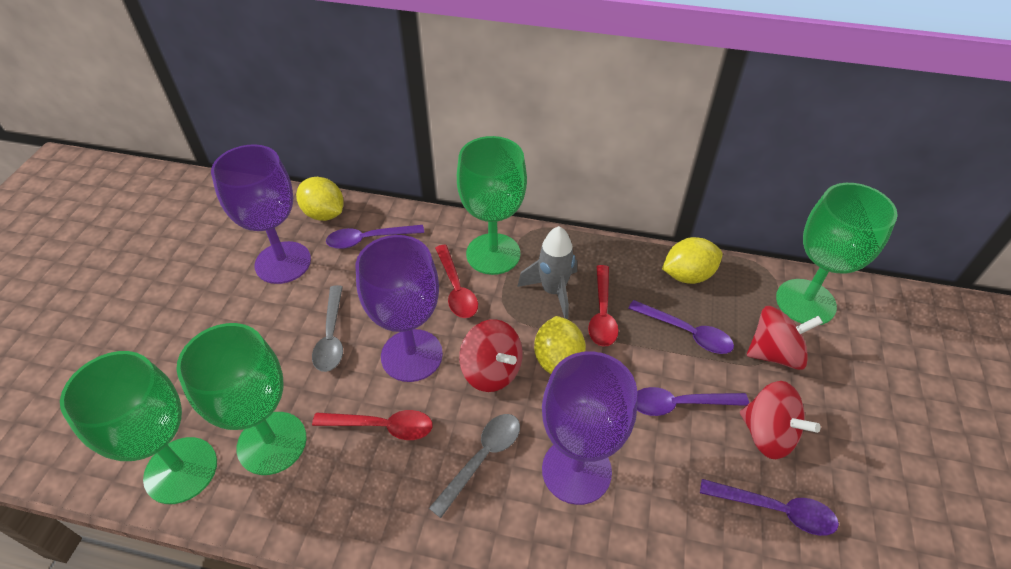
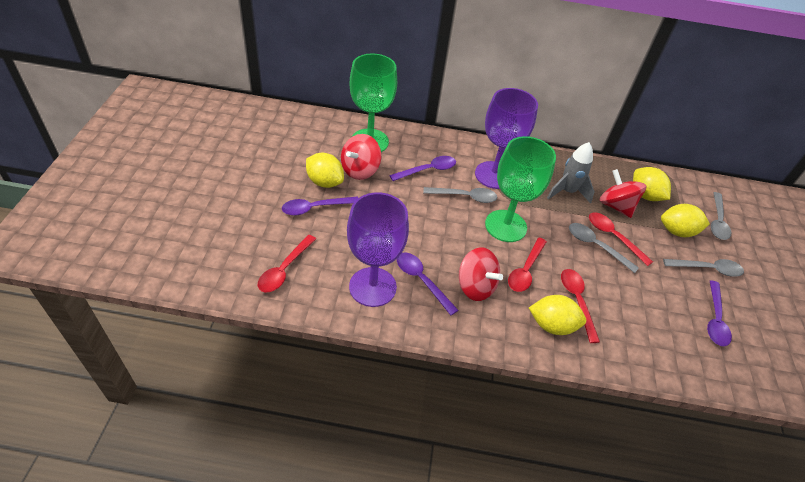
green goblet: [60,351,217,504] [176,323,307,475] [457,136,527,275] [776,183,898,325] = 4 -> [350,53,397,152] [485,136,556,242] = 2
grey spoon: [312,285,343,372] [429,414,520,518] = 2 -> [423,187,497,203] [569,223,639,273] [663,259,744,277] [711,192,731,240] = 4
purple goblet: [211,144,311,284] [356,235,443,382] [542,351,637,505] = 3 -> [347,193,409,307] [475,88,538,189] = 2
red spoon: [312,410,433,440] [435,245,478,318] [588,265,619,347] = 3 -> [258,235,316,292] [508,238,547,292] [561,269,600,343] [589,212,653,266] = 4
yellow lemon: [296,177,344,221] [534,316,586,374] [662,237,723,284] = 3 -> [306,153,344,188] [529,295,586,335] [633,167,671,201] [661,204,710,237] = 4

